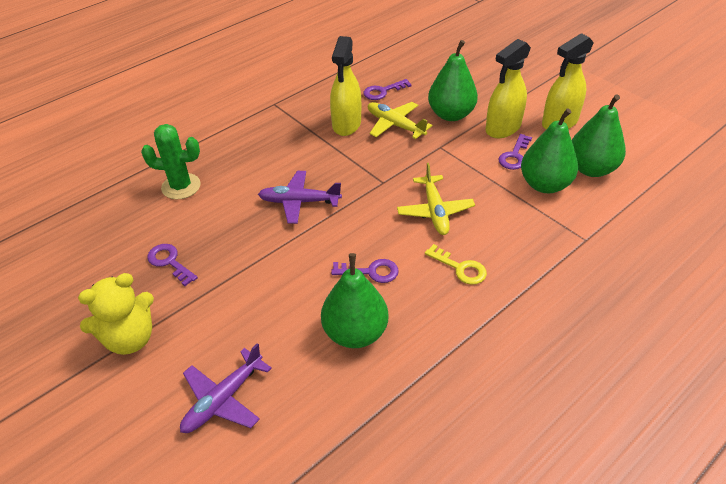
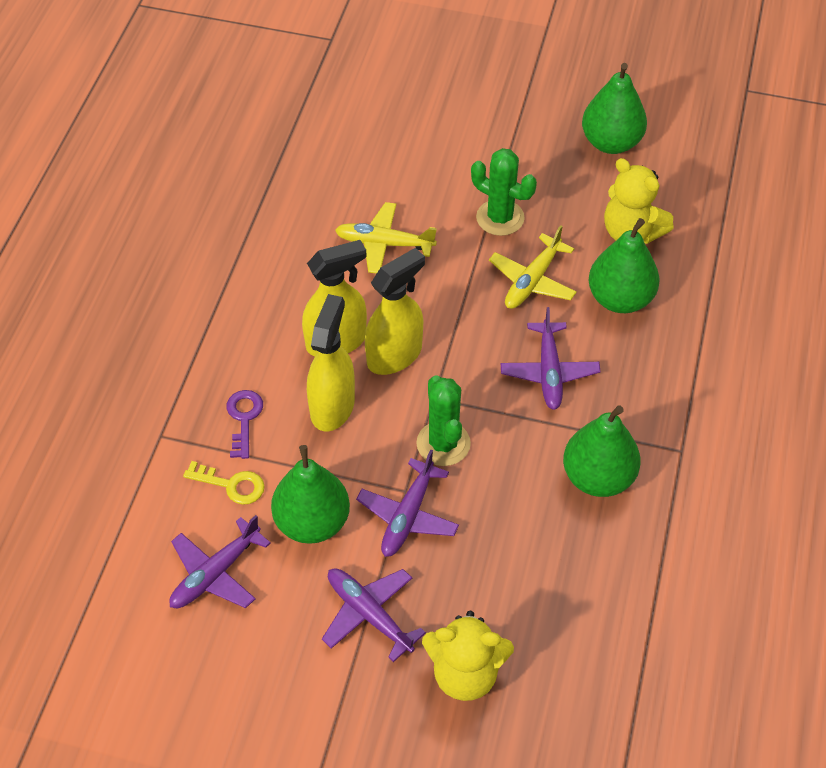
green cactus: [141,124,201,200] = 1 -> [416,375,471,466] [471,148,537,236] = 2
purple key: [147,244,198,286] [331,259,399,283] [364,79,412,100] [499,134,532,170] = 4 -> [227,390,263,459] = 1
purple plane: [180,343,272,433] [258,171,342,224] = 2 -> [169,515,271,608] [322,568,426,662] [356,449,459,557] [501,307,600,410] = 4
yellow teddy bear: [78,273,154,355] = 1 -> [422,611,514,701] [604,158,674,244] = 2

